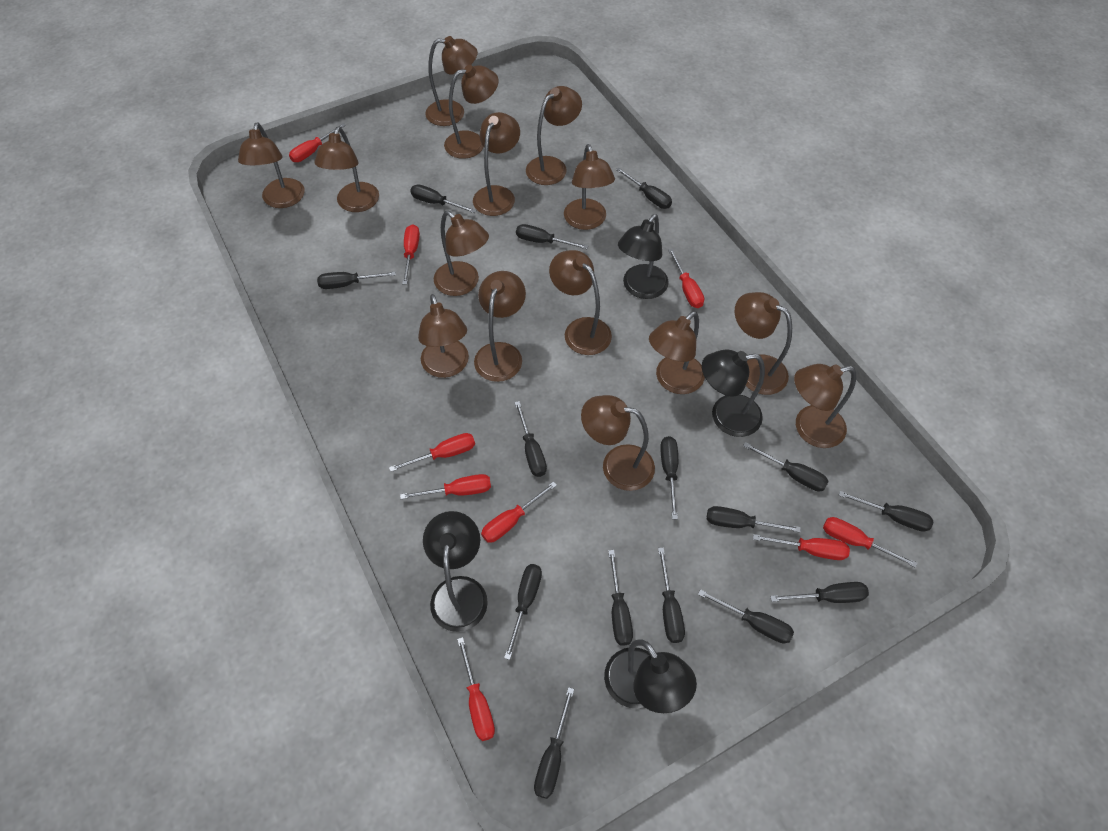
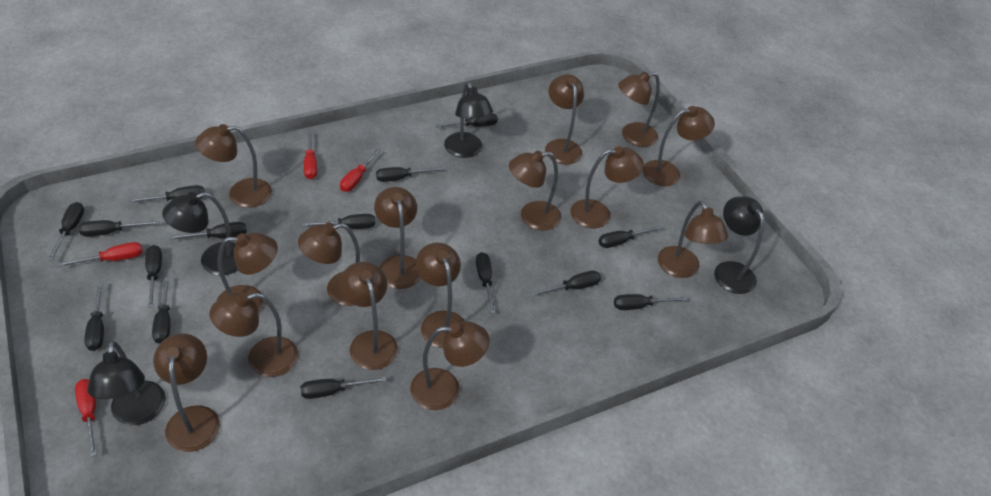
red screwdriver: [289,123,346,162] [389,433,475,472] [400,474,491,499] [402,224,420,285] [457,637,495,741] [481,481,557,542] [668,249,704,308] [753,534,850,560] [823,517,917,568] = 9 -> [59,242,143,267] [75,379,97,457] [304,131,317,179] [340,149,381,192] = 4

